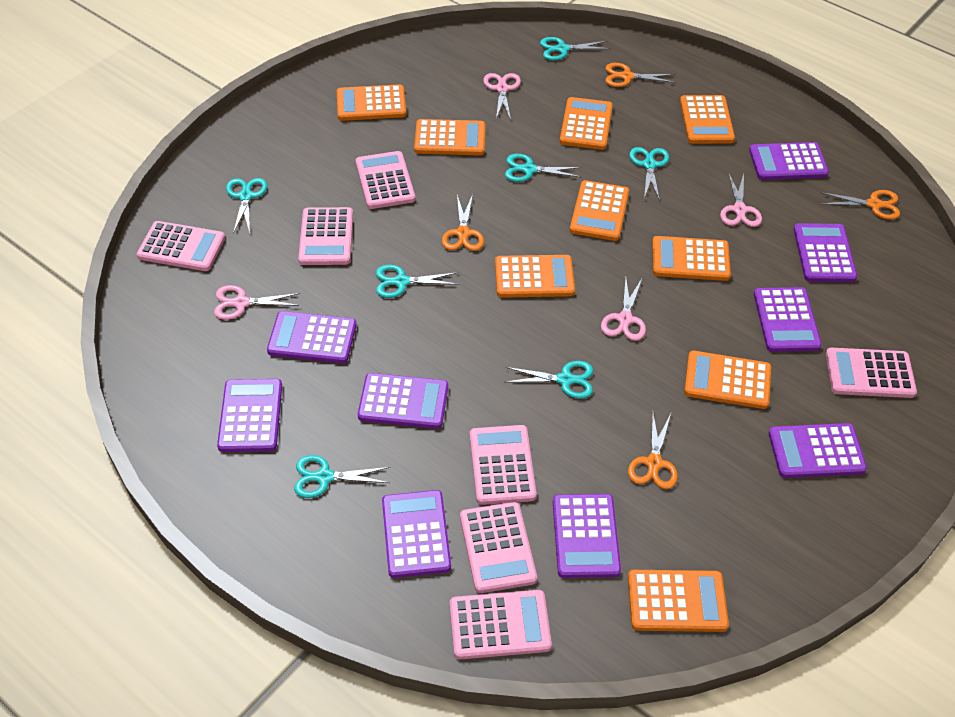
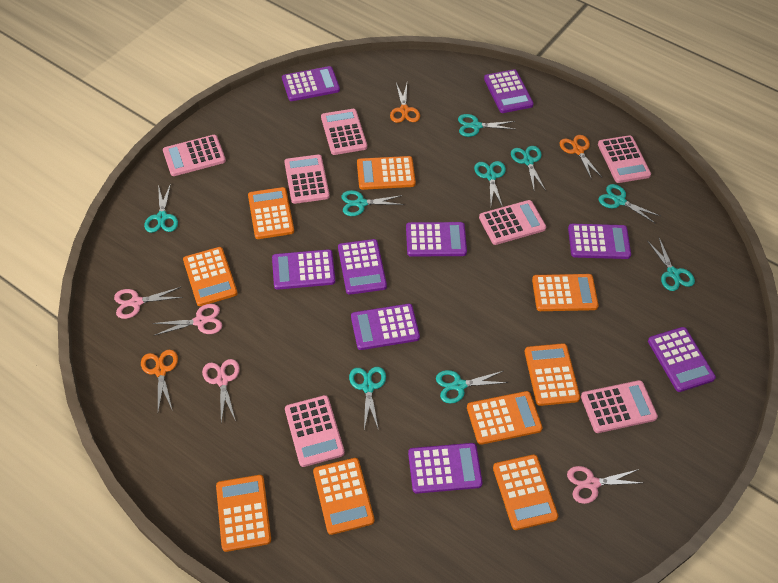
orange scissors: [442,194,484,251] [605,63,676,87] [628,414,678,489] [820,190,900,220] = 4 -> [141,350,178,411] [390,83,420,123] [560,135,602,180] = 3
turquoise scissors: [226,178,267,234] [294,455,390,498] [376,265,459,298] [505,154,582,182] [505,361,593,399] [540,37,611,61] [630,147,669,201] = 7 -> [144,183,178,233] [341,190,404,216] [349,367,386,431] [436,370,508,404] [458,114,515,137] [474,161,506,207] [511,146,546,191] [599,184,660,223] [647,238,695,291] = 9

